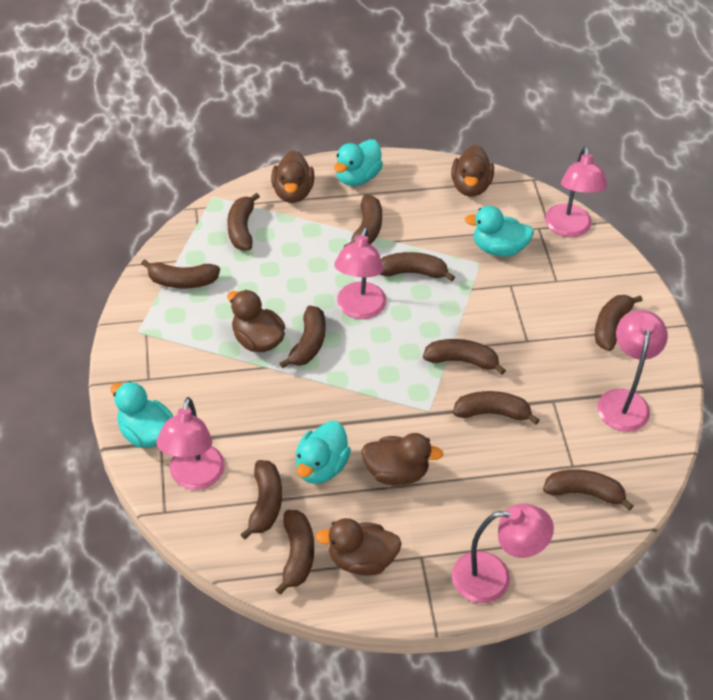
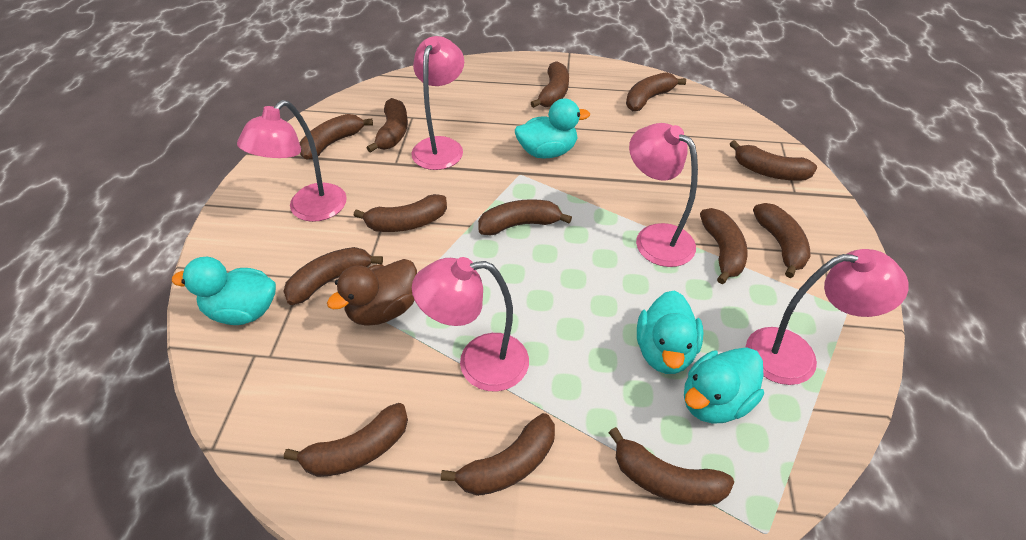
brown banana: [141,259,220,289] [227,193,260,251] [240,460,282,540] [275,510,314,594] [280,306,325,368] [344,195,382,247] [380,252,455,282] [423,339,506,375] [453,391,539,425] [543,469,633,511] [595,295,643,351] = 11 -> [283,247,383,305] [284,403,408,477] [299,114,373,159] [354,194,447,232] [367,98,408,153] [441,413,555,496] [478,199,572,236] [531,61,569,108] [608,427,734,506] [626,72,686,111] [700,208,748,284] [730,140,817,181] [753,203,810,278] = 13
brown duck: [227,290,285,352] [271,150,314,203] [316,518,402,576] [361,433,443,485] [451,145,494,197] = 5 -> [327,259,417,326] = 1

